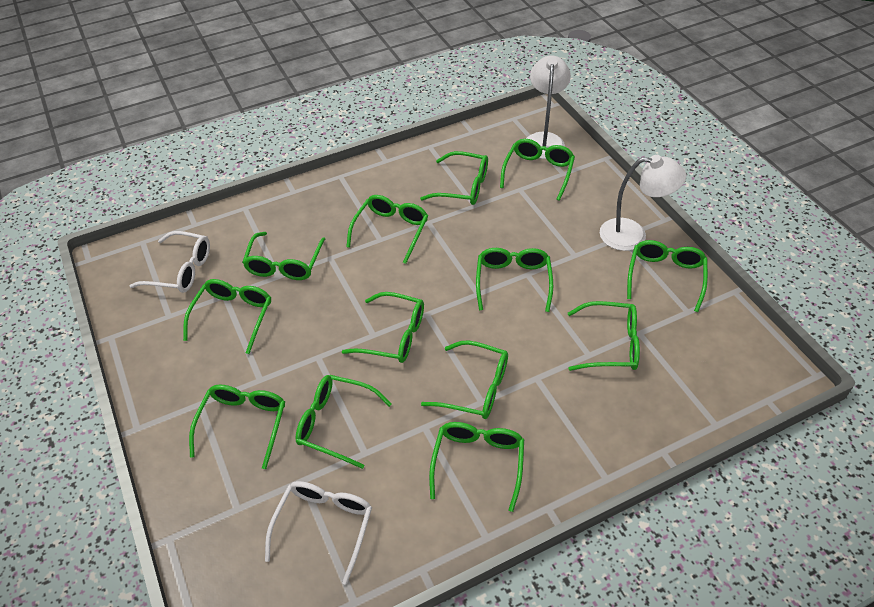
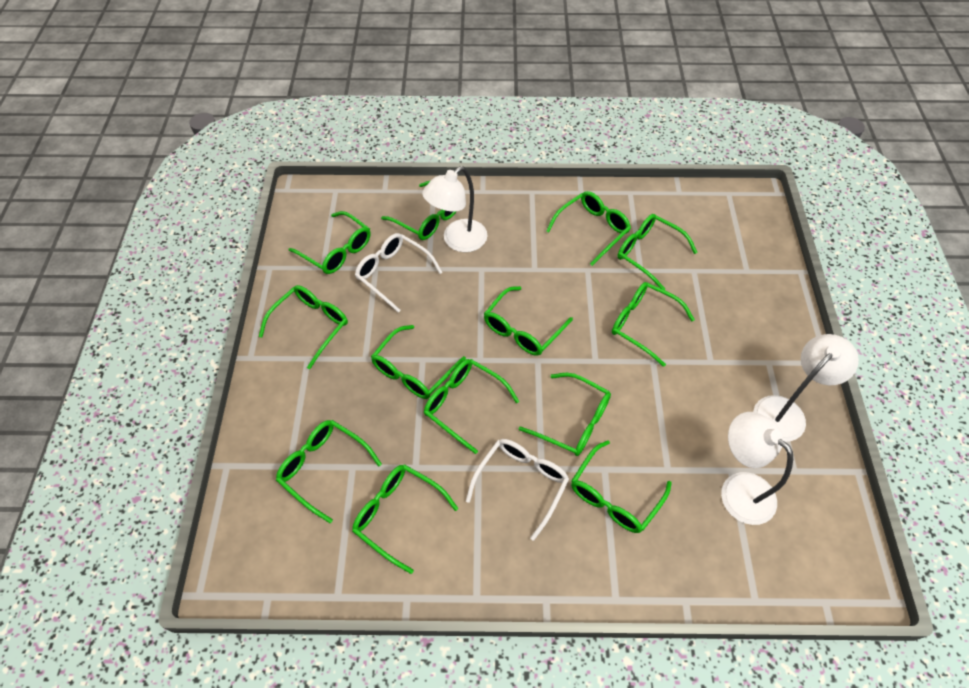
white lamp: [526,55,571,159] [600,155,686,251] = 2 -> [422,166,488,252] [721,412,793,525] [753,334,859,442] = 3

